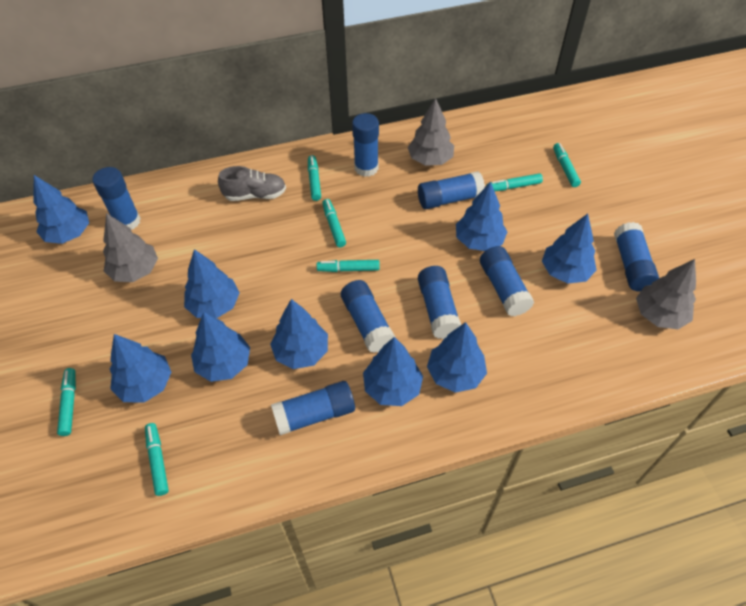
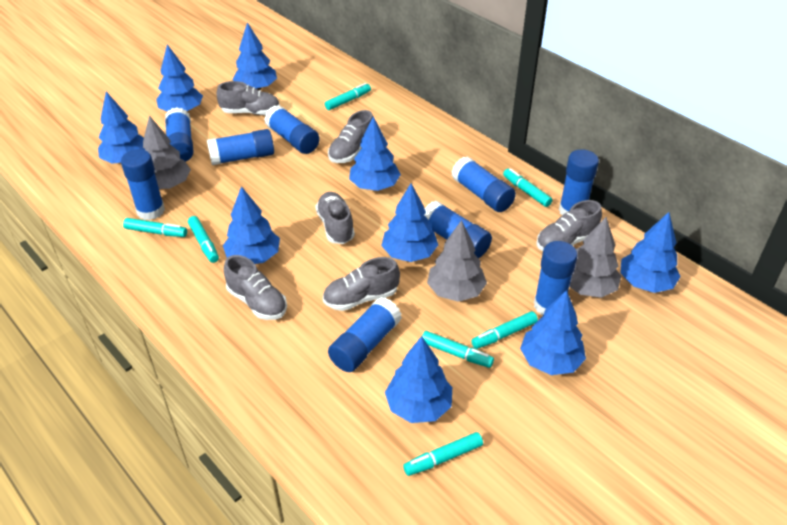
blue glue stick: [92,167,141,230] [271,381,355,435] [341,280,396,353] [352,113,379,177] [418,171,485,209] [418,266,461,339] [480,246,534,316] [614,222,659,291] = 8 -> [121,149,165,220] [165,107,193,162] [207,129,274,165] [264,105,320,154] [328,297,402,372] [424,200,492,258] [452,156,516,212] [534,241,578,315] [559,149,599,215] = 9
grey shoe: [218,166,286,201] = 1 -> [216,81,280,115] [224,255,287,320] [315,192,355,244] [323,257,400,311] [328,110,373,163] [536,200,602,251] = 6

